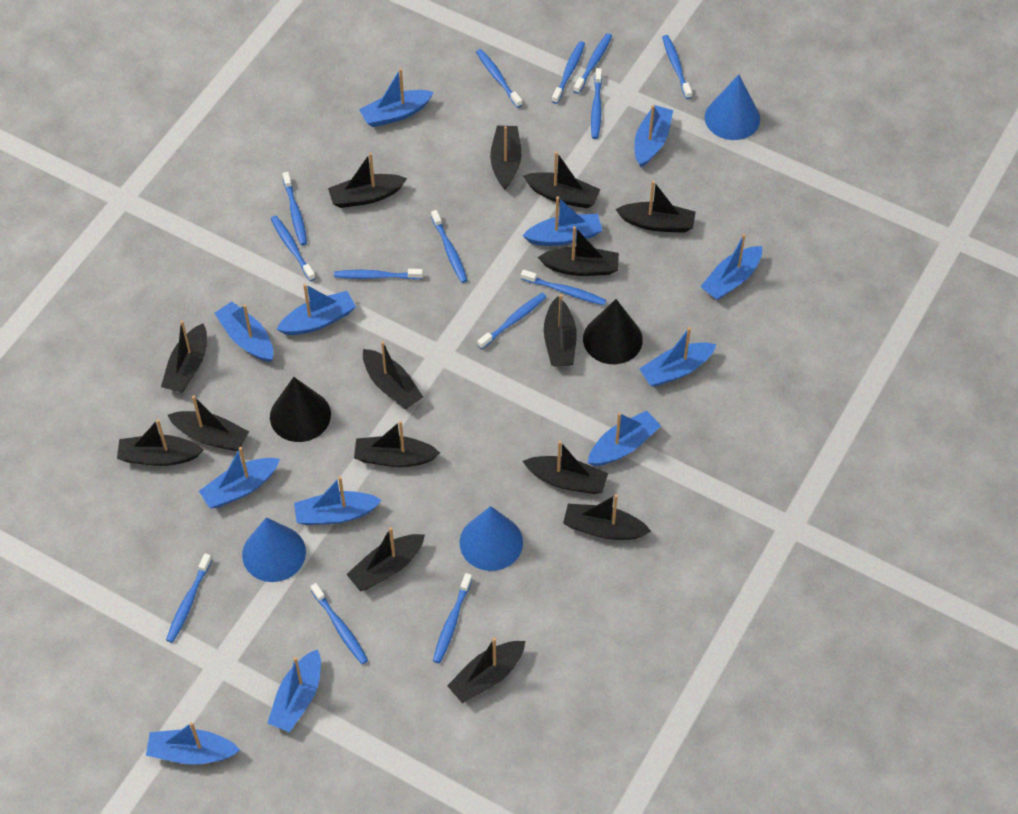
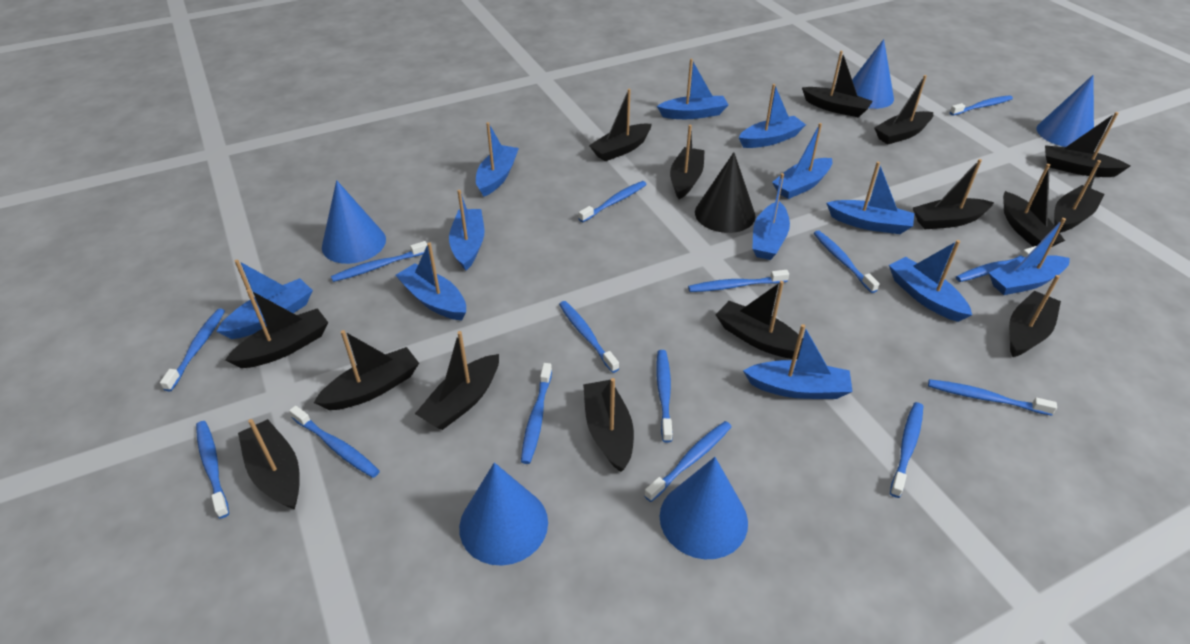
black cone: [270,377,331,442] [583,299,643,364] = 2 -> [695,152,755,233] = 1
blue cone: [242,517,306,582] [460,506,523,571] [705,75,760,140] = 3 -> [322,180,386,264] [459,462,548,566] [660,457,748,559] [852,39,894,109] [1036,75,1094,147] = 5
blue toothbrush: [166,553,212,643] [271,216,315,281] [283,172,307,245] [310,583,368,664] [334,269,423,279] [431,210,468,283] [433,573,472,663] [476,49,522,108] [478,293,546,349] [521,270,606,305] [552,41,585,104] [573,33,612,94] [591,68,602,139] [662,35,692,99] = 14 -> [160,309,225,391] [196,421,229,518] [289,406,380,478] [331,241,427,282] [521,363,552,464] [559,301,619,373] [578,181,647,222] [644,421,732,502] [656,350,673,443] [688,270,789,292] [814,231,880,293] [890,402,923,498] [928,379,1057,416] [950,95,1013,115] [956,246,1036,282] = 15

